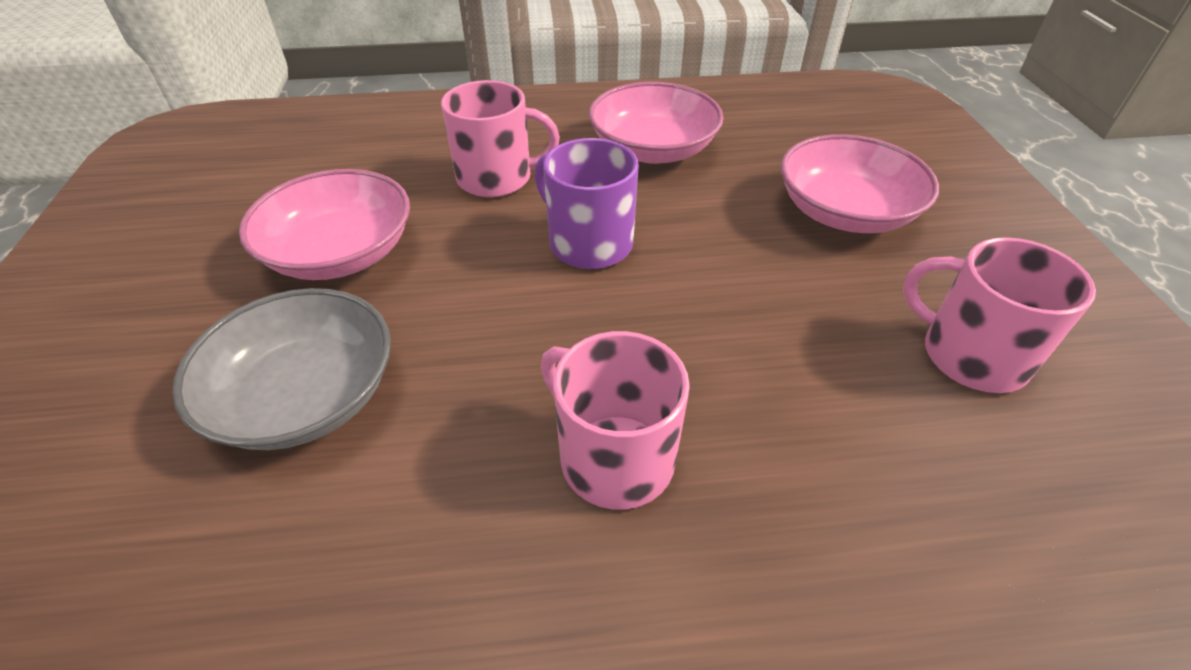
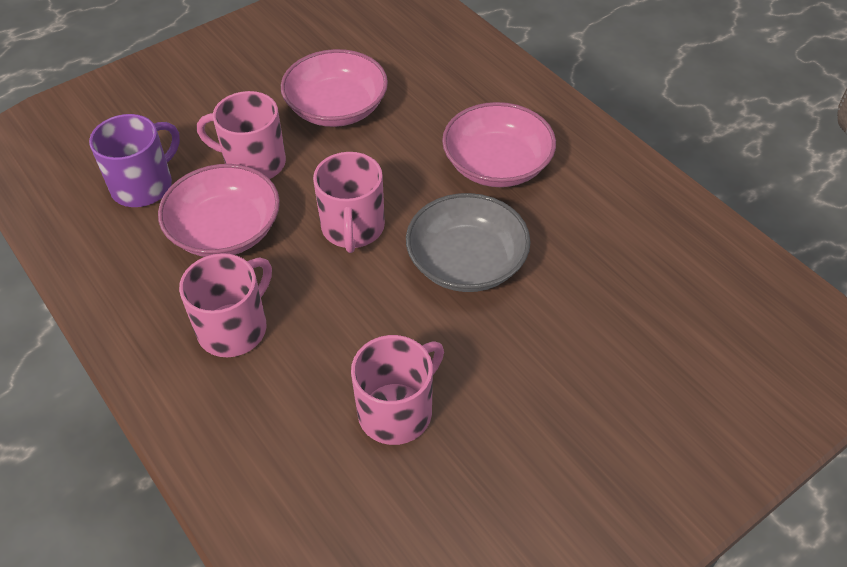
pink mug: [441,80,560,197] [541,331,690,510] [903,237,1096,393] = 3 -> [179,253,272,357] [197,91,286,179] [313,152,385,253] [351,335,444,445] = 4

